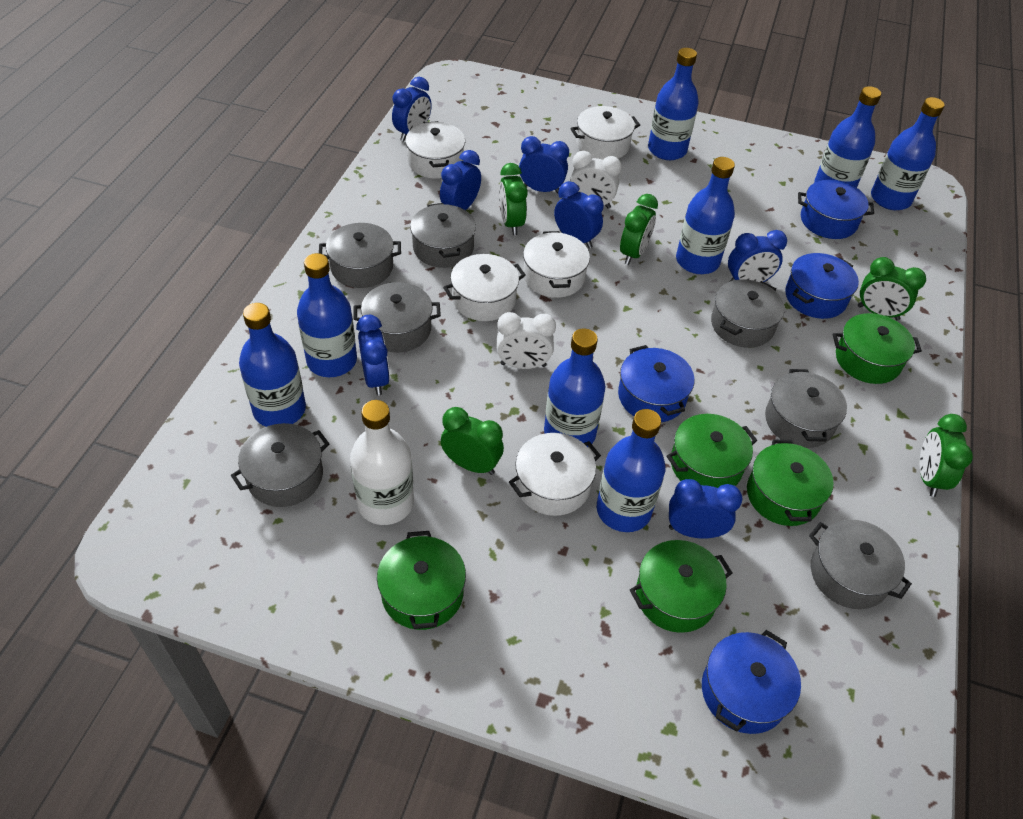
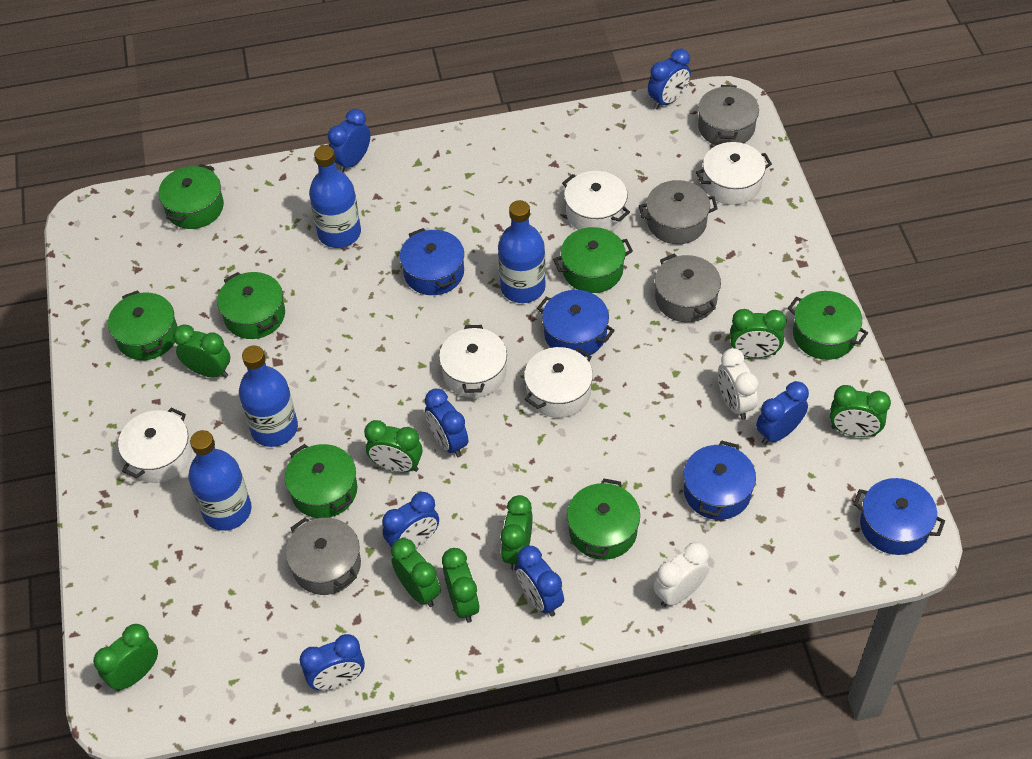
blue bottle: [239,303,306,427] [297,253,357,377] [544,328,606,447] [596,409,666,532] [648,48,699,160] [676,157,735,274] [814,86,881,188] [871,97,945,210] = 8 -> [188,430,252,531] [239,345,298,447] [309,146,361,248] [498,200,546,303] = 4
green clock: [441,407,504,475] [499,163,528,235] [620,194,658,265] [858,257,926,320] [920,414,973,497] = 5 -> [93,624,158,691] [173,324,230,378] [364,420,423,472] [391,538,441,607] [442,548,480,623] [501,495,533,571] [730,309,787,358] [830,385,891,437] = 8
green pot: [377,531,466,630] [630,540,732,633] [667,414,757,488] [747,439,834,526] [833,313,922,384] = 5 -> [108,290,178,360] [158,164,224,229] [217,272,285,339] [285,444,357,518] [553,227,633,293] [567,478,640,560] [788,291,868,360] = 7
grey pot: [231,423,329,507] [319,223,401,288] [353,282,441,352] [410,203,476,268] [711,279,784,348] [765,369,847,448] [809,520,912,609] = 7 -> [286,518,361,595] [639,180,718,244] [655,254,721,322] [698,85,759,145] = 4
white bottle: [350,400,414,525] = 1 -> none = 0

